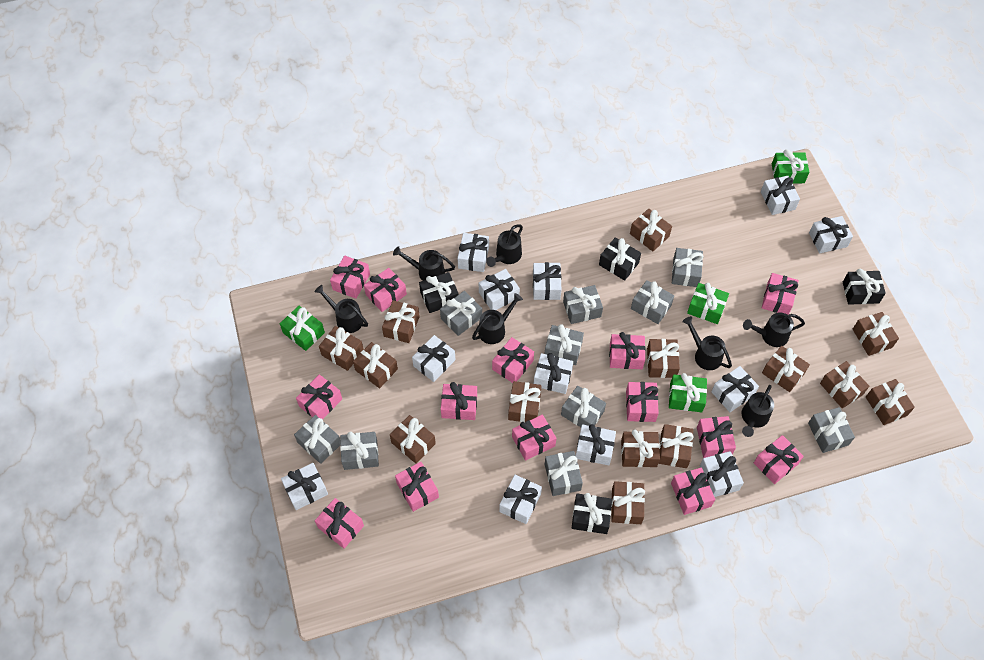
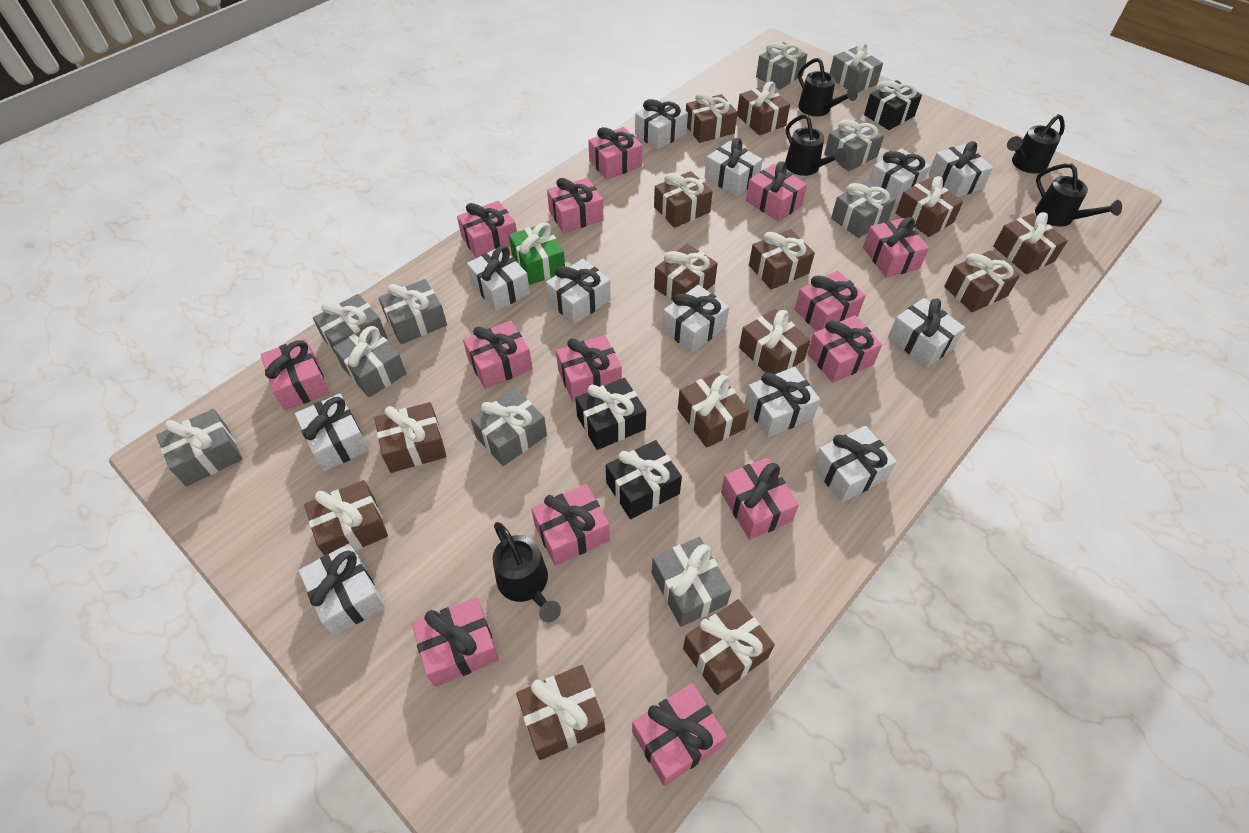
black gift: [419,272,459,313] [572,493,612,534] [599,237,641,281] [843,269,886,305] = 4 -> [576,378,646,450] [606,440,682,519] [864,80,922,130] = 3
black watering can: [314,285,368,333] [393,246,455,281] [472,293,523,344] [486,224,523,267] [682,316,732,370] [741,385,774,437] [743,313,805,347] = 7 -> [492,522,561,623] [785,114,846,176] [798,58,858,116] [1007,114,1065,174] [1035,163,1122,227] = 5
green gift: [280,306,325,351] [669,373,707,412] [687,283,729,324] [772,149,809,184] = 4 -> [509,222,565,285] = 1

